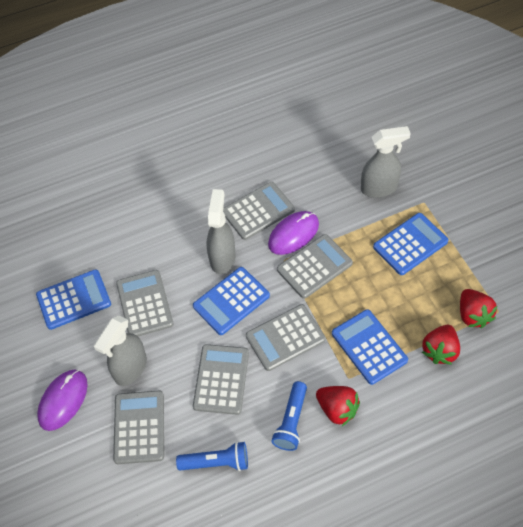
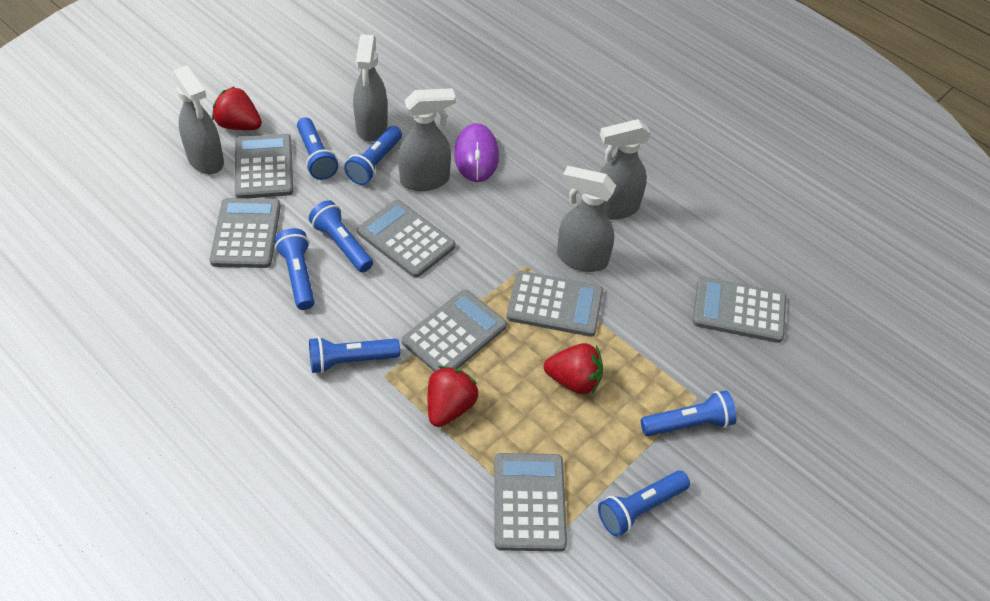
blue calculator: [36,269,111,330] [193,267,270,335] [332,309,408,385] [373,213,449,275] = 4 -> none = 0
blue flashlight: [176,442,248,471] [271,381,307,451] = 2 -> [275,228,314,310] [297,117,338,180] [309,200,373,272] [309,337,400,374] [344,126,402,185] [598,471,690,537] [641,390,737,436] = 7
grey calculator: [113,391,164,464] [116,270,174,337] [193,344,249,415] [223,182,295,240] [246,304,326,371] [277,234,353,299] = 6 -> [210,198,281,268] [235,134,293,198] [357,200,455,278] [402,290,507,372] [494,453,567,551] [507,271,603,337] [693,276,786,343] = 7
grey spray bottle: [94,315,147,386] [206,189,236,274] [361,126,411,198] = 3 -> [172,65,224,174] [353,34,388,142] [398,88,456,191] [557,166,616,272] [600,119,651,220] = 5
purple mouse: [37,369,88,431] [268,211,319,255] = 2 -> [454,123,499,182] = 1

